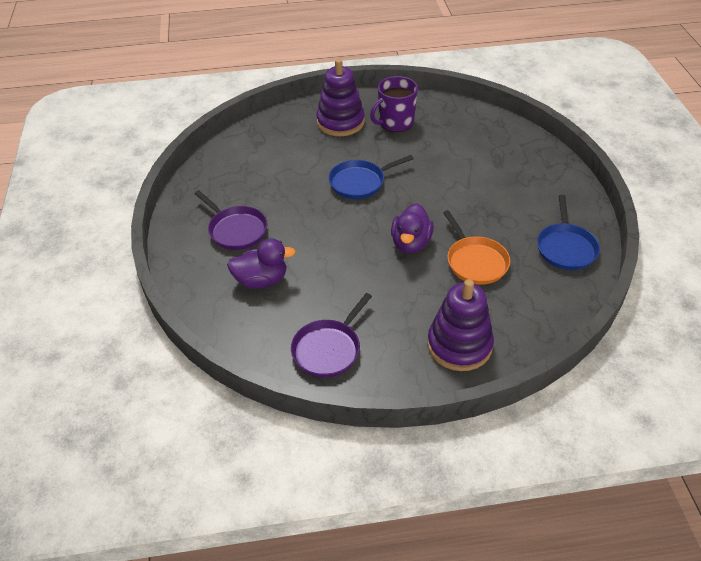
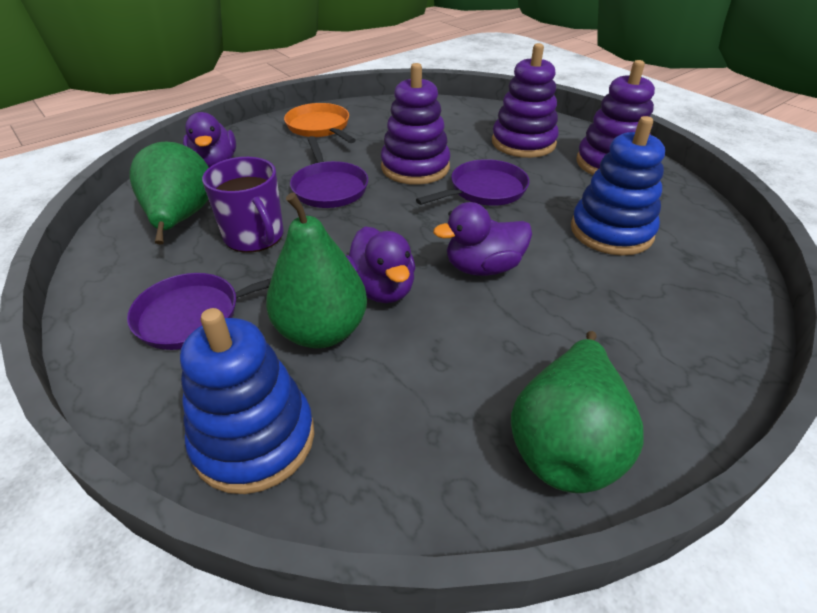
blue pan: [328,155,414,199] [537,195,600,270] = 2 -> none = 0
blue stacking toy: none = 0 -> [180,308,314,494] [571,116,665,256] = 2
green pear: none = 0 -> [130,142,209,244] [266,193,367,348] [511,331,644,493] = 3
purple duck: [227,238,296,289] [391,203,434,253] = 2 -> [183,112,236,167] [345,226,416,303] [433,202,532,276] = 3
purple pan: [194,190,268,250] [291,293,372,378] = 2 -> [127,273,271,350] [290,136,368,208] [416,159,529,206] = 3
purple stacking toy: [316,59,365,136] [427,279,494,371] = 2 -> [381,63,450,185] [492,43,559,158] [576,60,655,175] = 3

